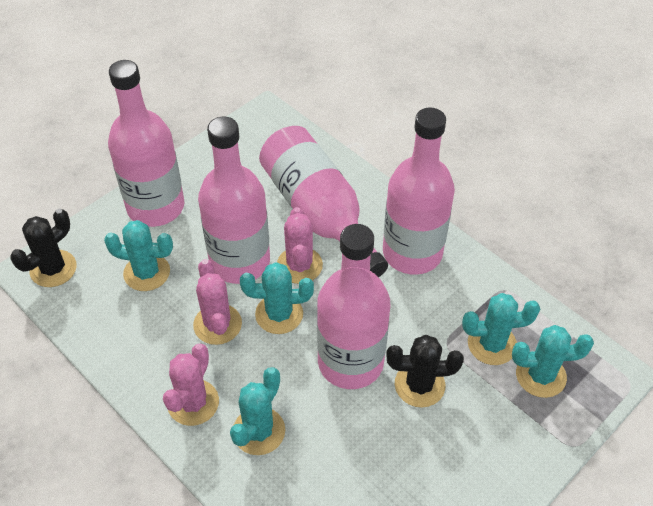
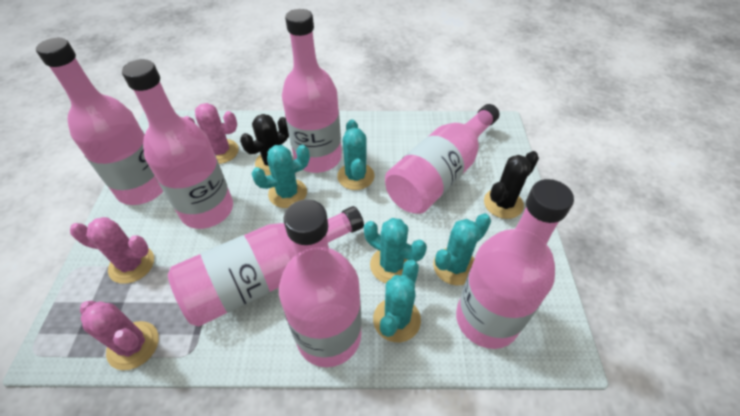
pink bottle: [108,60,185,227] [198,117,270,284] [259,126,388,277] [317,224,390,389] [383,107,455,275] = 5 -> [36,38,163,205] [122,59,233,229] [168,206,364,327] [279,199,361,367] [282,9,342,173] [385,104,499,214] [456,179,574,349] = 7

